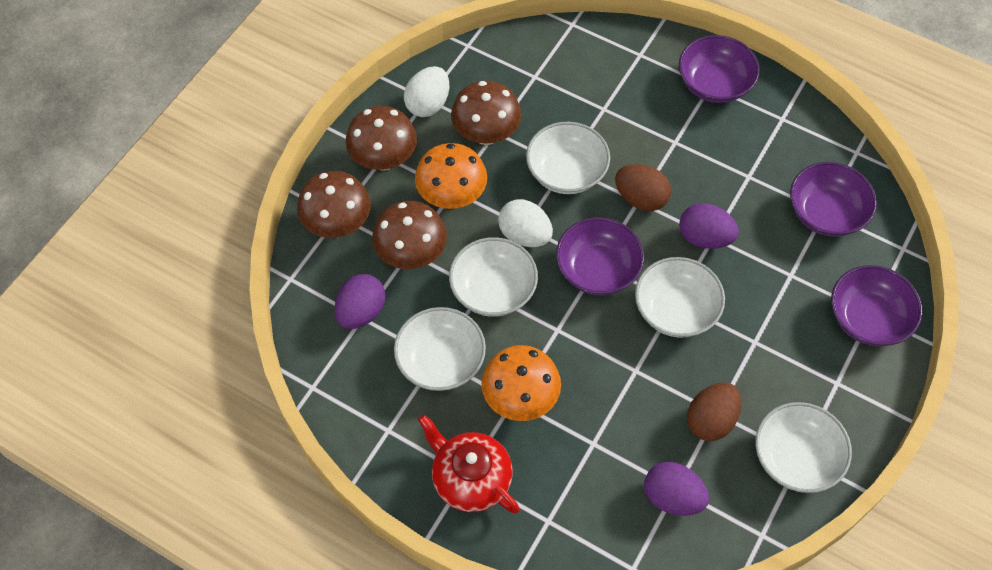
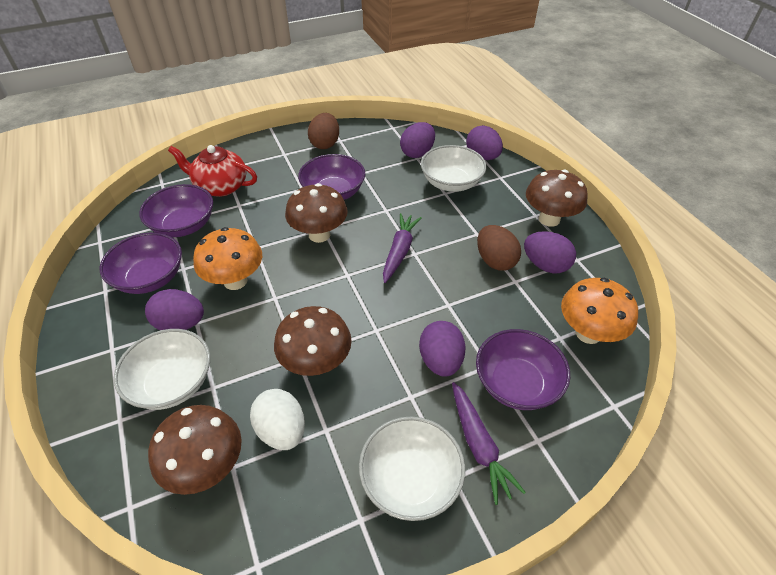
purple carrot: none = 0 -> [383,213,422,283] [452,382,526,505] = 2
purple egg: [335,274,385,329] [644,462,709,516] [679,203,739,249] = 3 -> [145,289,204,330] [400,122,435,158] [419,321,465,377] [466,125,503,160] [524,231,576,273] = 5
white bowl: [394,307,486,391] [449,237,538,317] [526,122,610,194] [635,257,725,338] [755,402,852,493] = 5 -> [114,329,210,410] [359,416,465,521] [421,145,487,192] = 3
white egg: [404,66,449,117] [498,199,553,247] = 2 -> [250,389,305,450] = 1

